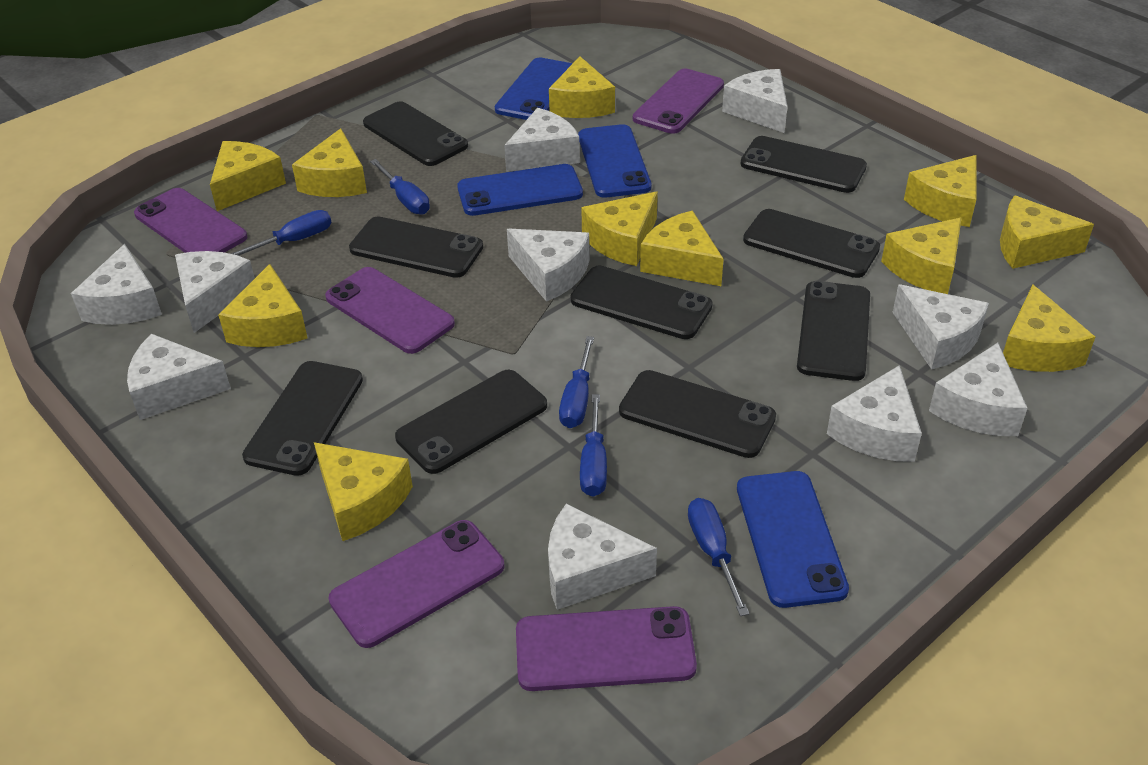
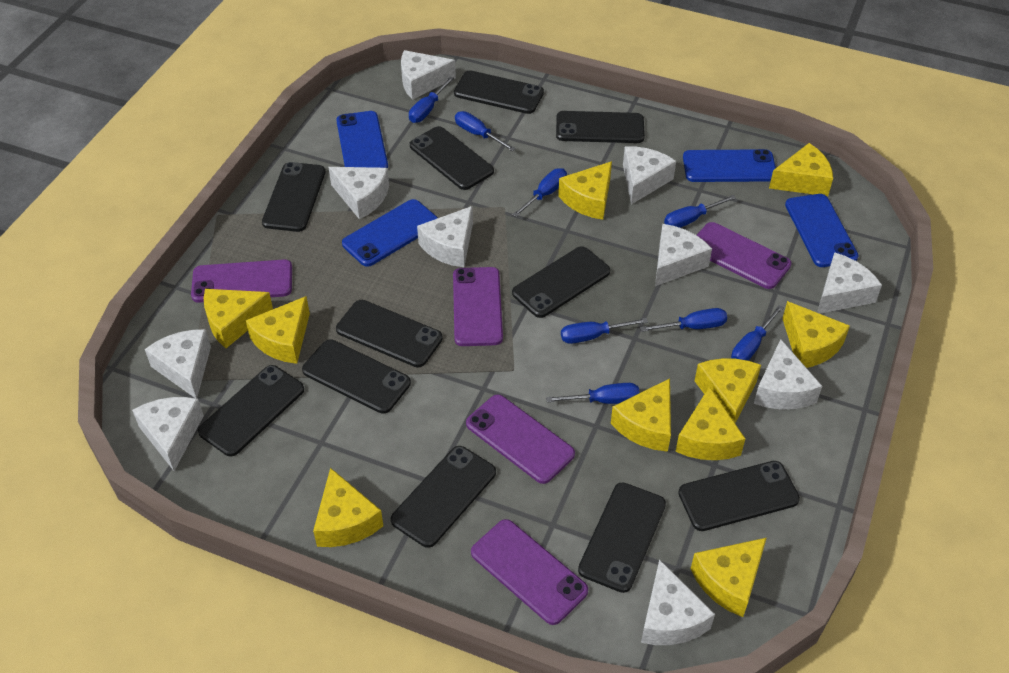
black phone: [242,361,363,476] [349,216,483,278] [363,101,468,166] [395,370,547,474] [571,265,713,339] [619,370,776,458] [740,136,867,193] [743,209,880,278] [797,281,870,381] = 9 -> [198,365,304,456] [262,162,325,232] [302,339,411,414] [336,300,443,367] [391,446,496,548] [410,126,494,190] [454,70,544,114] [512,246,610,318] [556,111,645,143] [578,482,666,593] [678,461,800,531] = 11
blue screwdriver: [231,210,331,256] [370,159,430,214] [559,336,594,428] [580,394,607,497] [688,498,749,616] = 5 -> [409,77,454,123] [455,111,516,151] [512,168,567,217] [546,383,640,404] [561,318,648,344] [640,308,727,332] [664,195,736,228] [731,305,784,361] = 8
yellow cheese: [210,141,286,211] [218,264,307,347] [292,128,367,197] [314,442,413,541] [549,56,615,118] [581,192,658,266] [640,211,724,286] [881,218,961,294] [904,155,977,227] [1000,195,1094,269] [1003,285,1095,372] = 11 -> [204,289,273,348] [245,296,310,364] [313,468,383,547] [558,161,612,220] [611,379,671,452] [675,386,745,460] [691,538,766,617] [695,358,761,423] [769,143,833,196] [782,301,850,368] = 10

